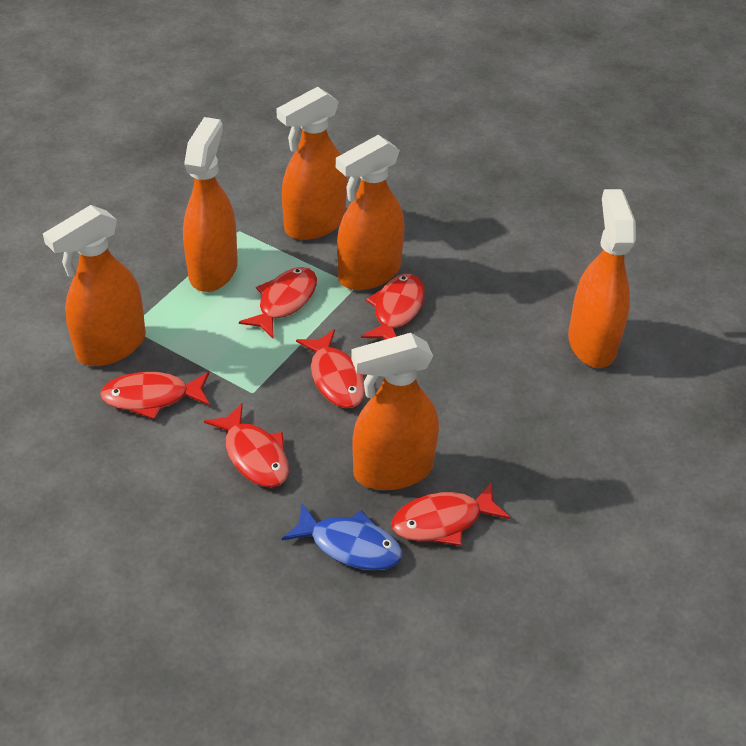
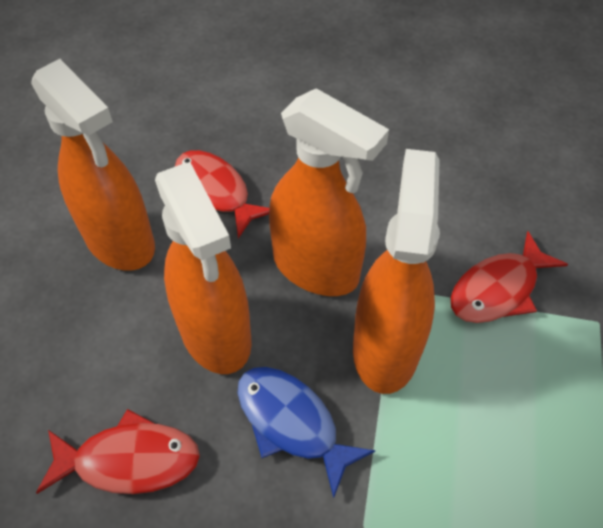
orange spray bottle: [43,205,146,366] [183,117,238,292] [276,87,347,240] [336,135,405,290] [351,333,439,490] [568,189,636,368] = 6 -> [31,59,155,271] [155,163,252,374] [269,88,389,296] [353,149,440,394] = 4
red fish: [100,372,210,419] [204,403,289,487] [239,267,317,338] [296,329,365,408] [361,274,425,340] [392,482,510,546] = 6 -> [36,409,200,494] [175,150,269,238] [450,231,568,323] = 3

